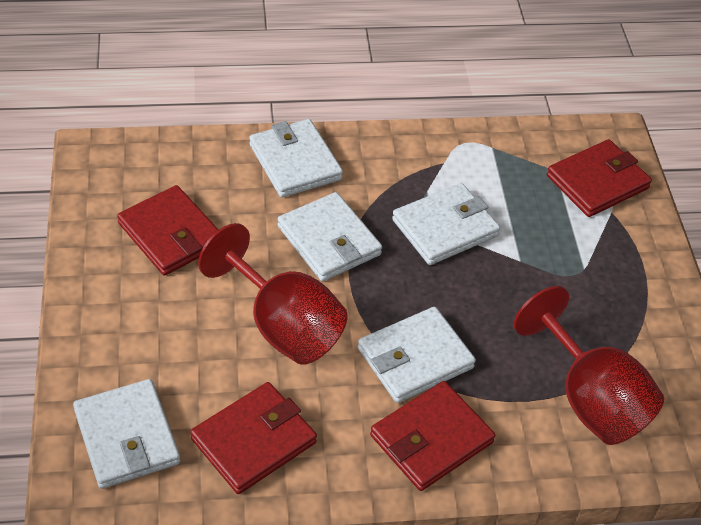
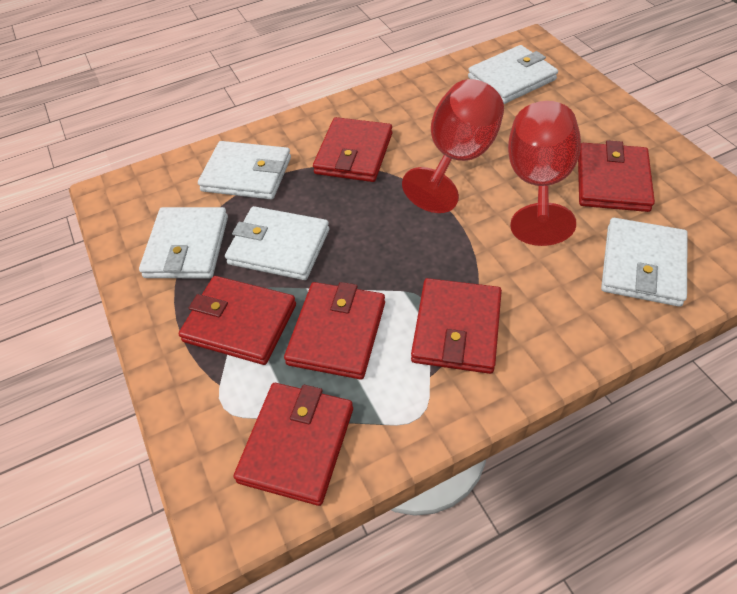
red wallet: [117,185,218,276] [190,382,317,494] [370,381,495,491] [547,139,652,217] = 4 -> [178,276,296,365] [233,383,353,506] [284,282,385,379] [313,117,392,182] [411,278,502,374] [578,140,655,212] = 6

